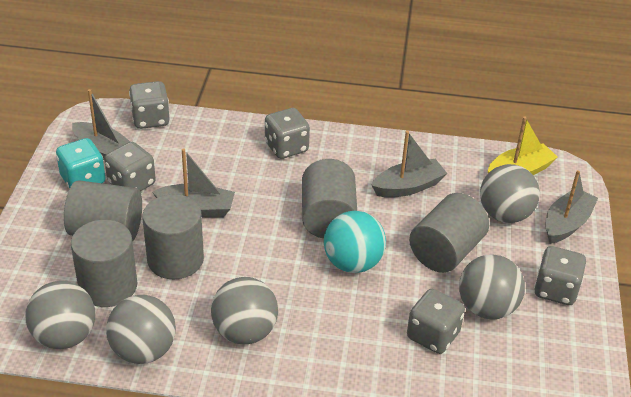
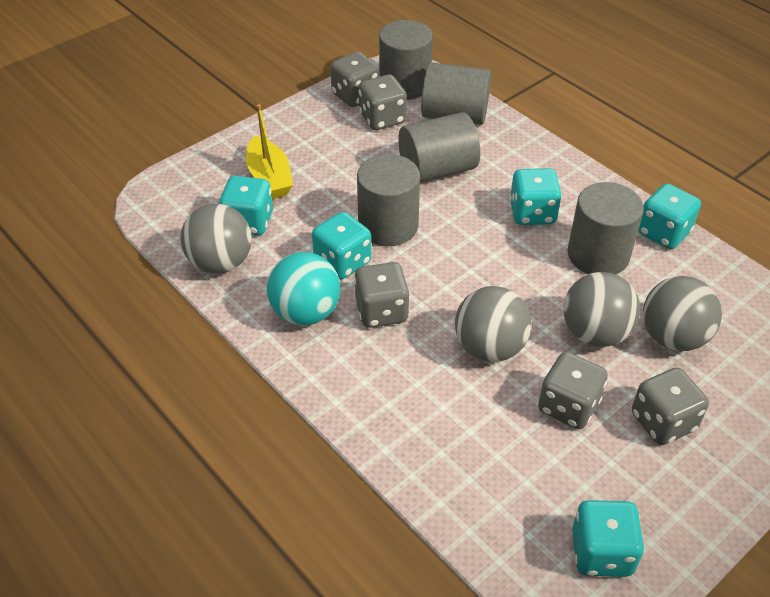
grey ball: [25,281,95,349] [106,295,176,364] [211,277,278,344] [459,254,525,320] [480,164,540,223] = 5 -> [181,204,252,273] [455,286,532,362] [563,272,640,347] [643,276,722,351] = 4
grey boat: [72,89,130,160] [152,148,235,218] [371,131,447,197] [545,170,598,244] = 4 -> none = 0
turquoise dice: [56,138,105,189] = 1 -> [219,176,273,235] [312,212,371,279] [510,168,562,225] [572,500,645,577] [638,184,701,249] = 5

